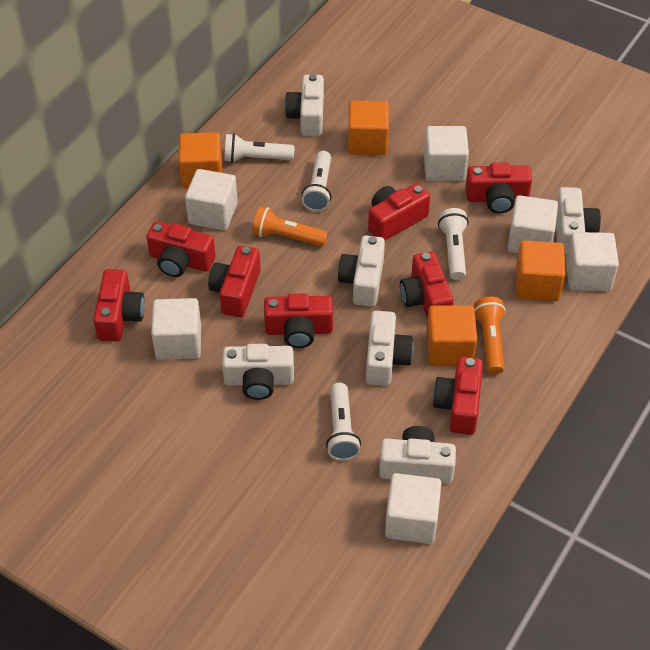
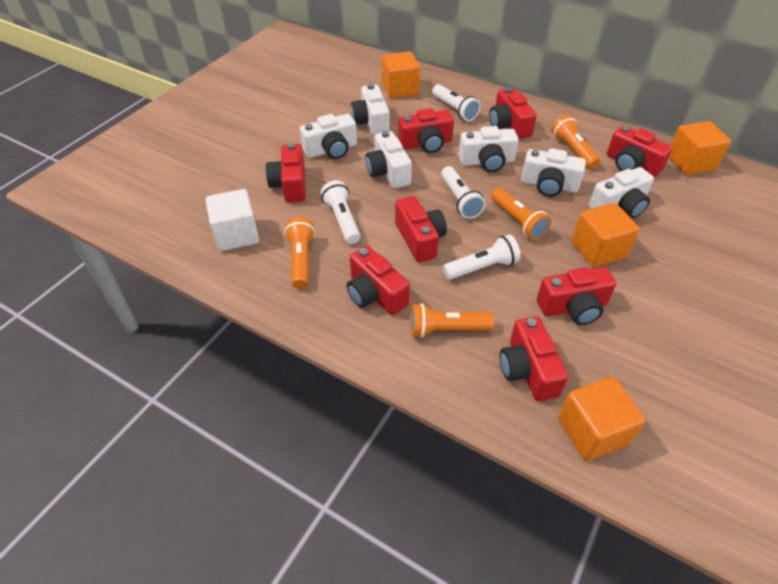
orange flashlight: [252,206,328,246] [474,297,506,375] = 2 -> [284,217,315,289] [410,303,495,338] [491,188,551,240] [551,115,600,169] = 4
white cube: [151,298,201,360] [185,169,238,230] [385,473,441,544] [424,126,469,181] [508,195,558,253] [566,232,619,291] = 6 -> [205,189,259,251] = 1

